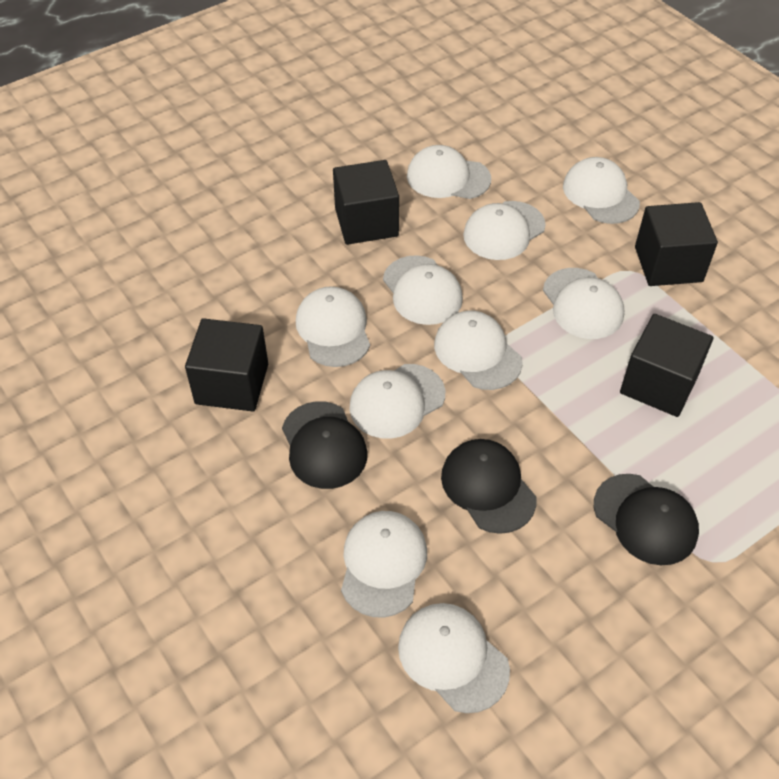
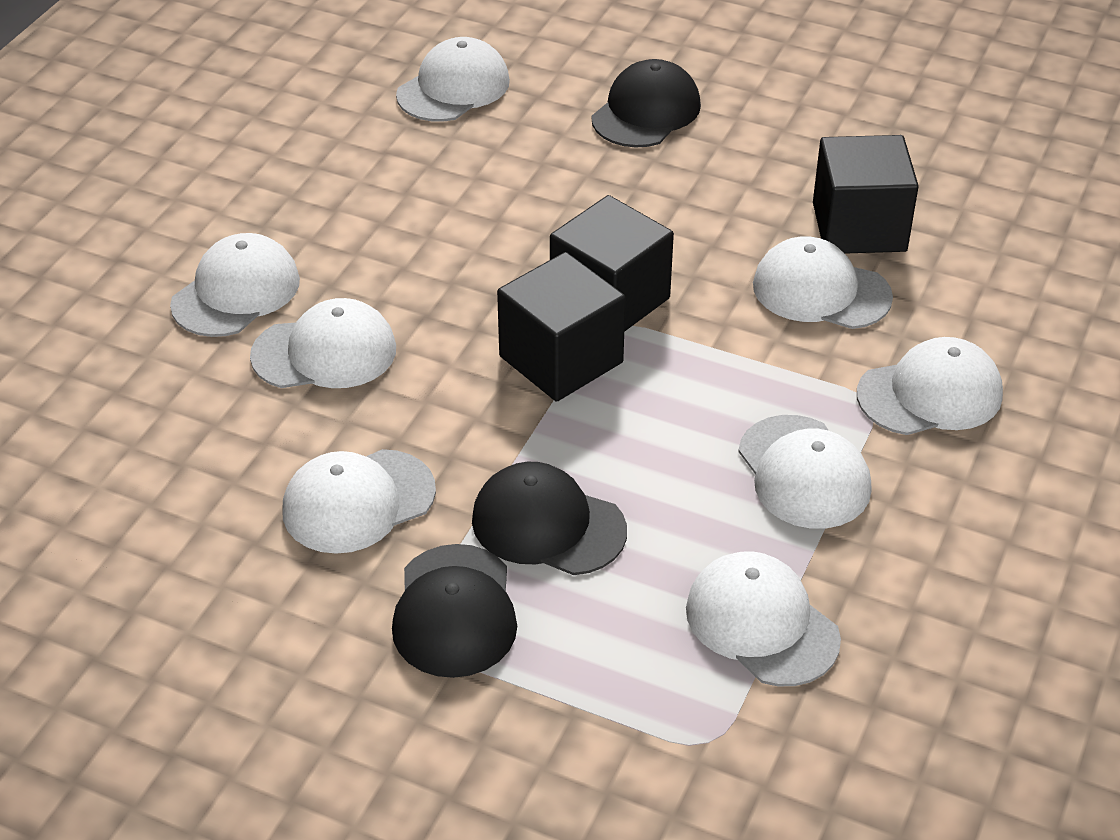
black cube: [185,318,268,411] [333,160,399,245] [620,314,713,417] [635,202,718,286] = 4 -> [497,252,625,402] [550,195,674,332] [813,135,919,254] = 3
white cap: [296,286,370,367] [341,511,427,618] [349,364,445,439] [383,255,463,325] [398,603,510,713] [407,145,491,199] [434,311,523,390] [463,201,546,260] [543,268,624,339] [563,157,640,224] = 10 -> [170,233,300,337] [250,298,396,388] [282,449,436,554] [396,37,510,122] [686,551,841,686] [738,415,872,529] [753,236,893,329] [857,337,1003,435] = 8

